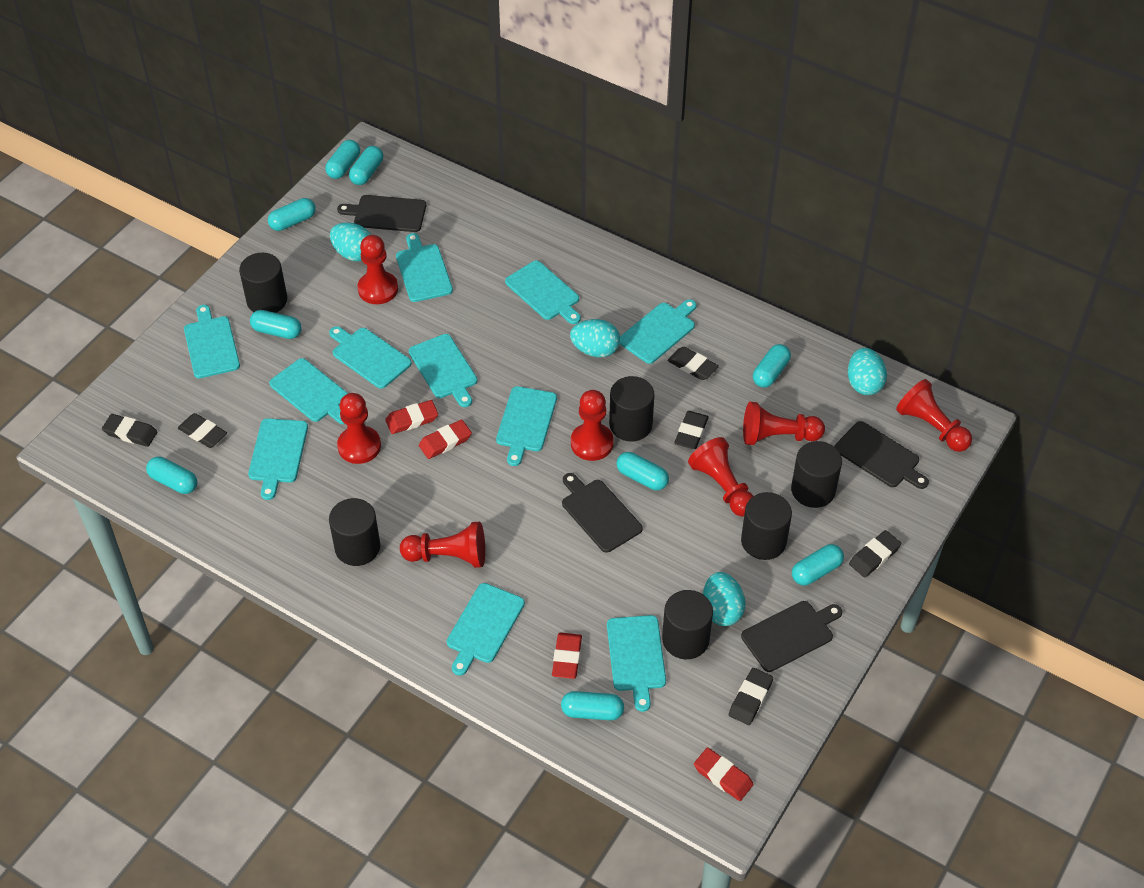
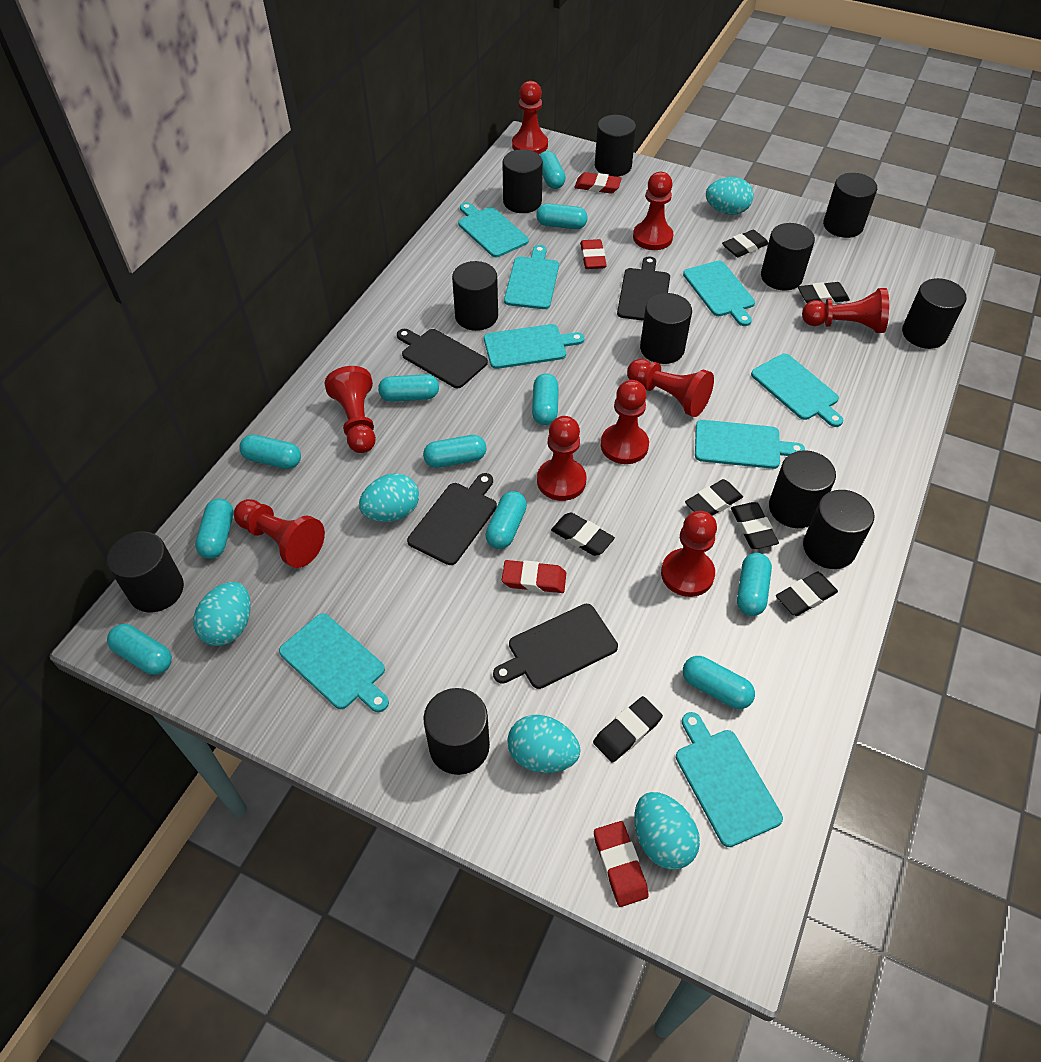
black cylinder: [239,253,287,313] [329,498,380,566] [609,376,654,441] [662,590,713,659] [741,492,792,560] [791,441,842,508] = 6 -> [107,531,184,612] [423,688,490,775] [452,261,498,331] [502,149,543,213] [595,115,636,177] [640,293,692,364] [761,223,815,290] [769,450,836,528] [803,490,875,569] [823,173,877,238] [902,278,967,349] = 11
black eraser: [102,414,157,447] [178,413,227,448] [667,347,719,380] [674,411,709,449] [729,668,773,725] [849,530,901,577] = 6 -> [551,512,615,556] [593,696,663,763] [685,479,743,516] [722,230,769,257] [731,502,779,549] [776,572,838,616] [798,282,850,304] = 7
red pawn: [337,393,381,464] [357,235,398,304] [400,522,485,568] [571,390,614,461] [688,437,753,517] [743,402,825,445] [896,379,972,452] = 7 -> [234,499,325,568] [325,366,376,453] [512,81,548,154] [537,416,586,501] [601,380,649,464] [627,359,714,417] [633,172,673,250] [661,511,717,597] [802,288,889,333] = 9
turquoise capsule: [146,457,197,494] [250,310,302,339] [268,198,316,231] [325,140,360,179] [349,146,383,185] [561,691,624,720] [616,452,669,490] [753,344,791,388] [792,544,844,586] = 9 -> [107,624,172,675] [195,498,234,559] [239,435,301,469] [378,374,439,402] [423,435,486,468] [485,491,527,549] [532,373,559,425] [536,203,588,229] [540,151,566,189] [683,656,755,709] [737,553,772,616] = 11
turquoise cutting board: [184,305,240,378] [248,418,308,500] [269,358,348,424] [329,326,412,389] [396,233,453,302] [409,334,478,407] [447,583,525,676] [496,386,557,466] [505,261,581,324] [607,615,666,712] [620,299,697,364] = 11 -> [279,613,389,712] [458,202,529,257] [484,324,584,369] [504,245,559,309] [676,712,783,847] [683,261,755,326] [695,420,805,469] [751,354,843,427] = 8
turquoise egg: [330,223,371,261] [570,319,620,357] [703,572,745,626] [848,348,887,395] = 4 -> [193,582,251,646] [359,473,419,522] [508,715,581,773] [634,792,700,870] [706,177,754,215] = 5

